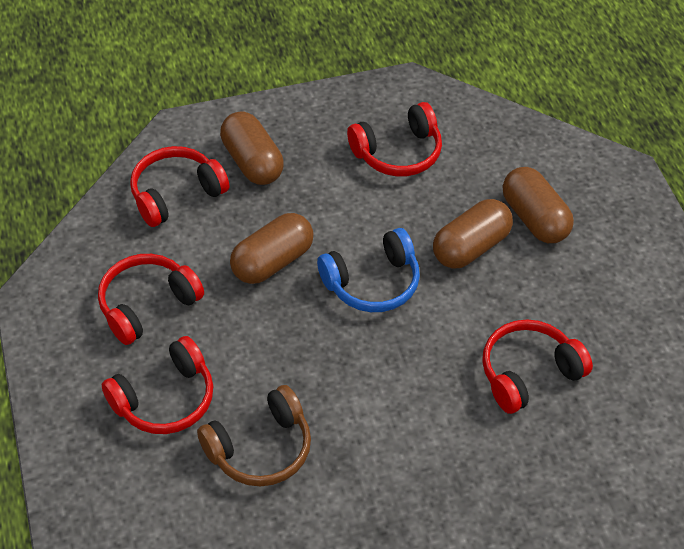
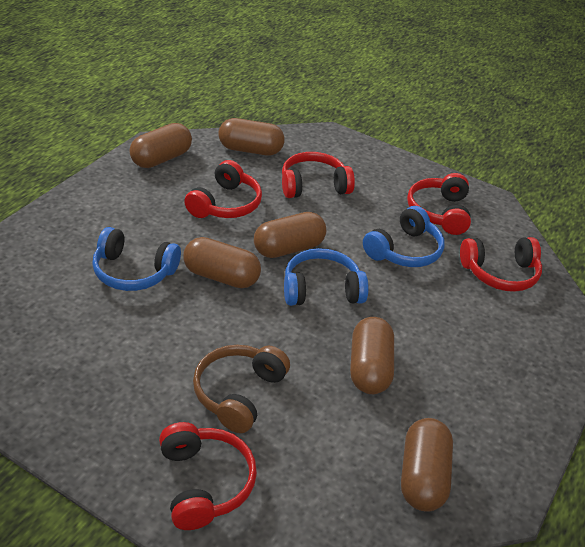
blue headphones: [317,228,420,312] = 1 -> [92,227,181,291] [284,248,369,306] [363,206,445,267] = 3
brown capsule: [220,112,284,185] [230,213,314,284] [433,199,513,268] [503,167,574,243] = 4 -> [129,123,192,168] [183,237,261,288] [218,118,285,156] [254,212,326,258] [350,317,394,394] [401,418,453,512] = 6

